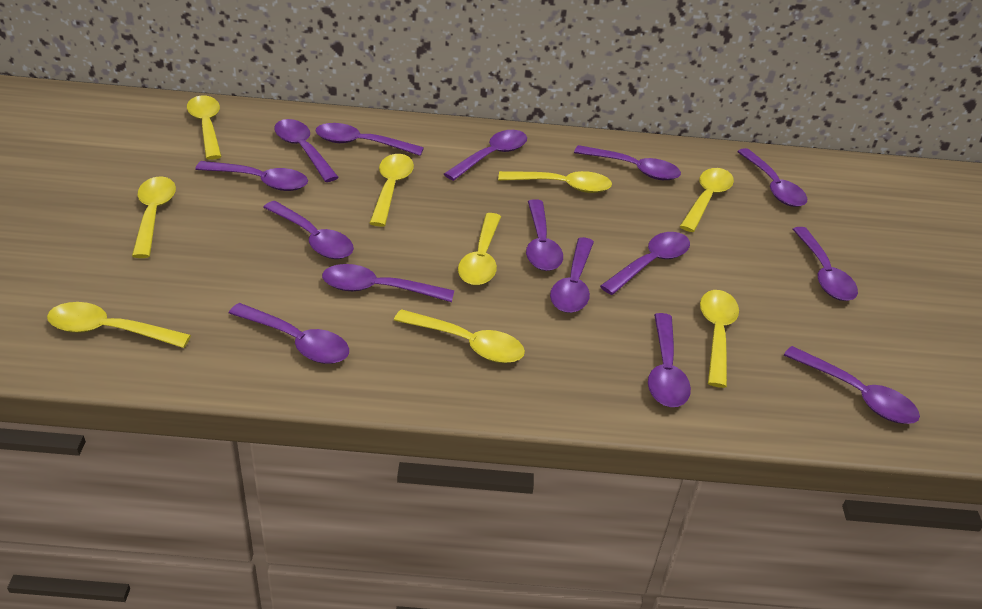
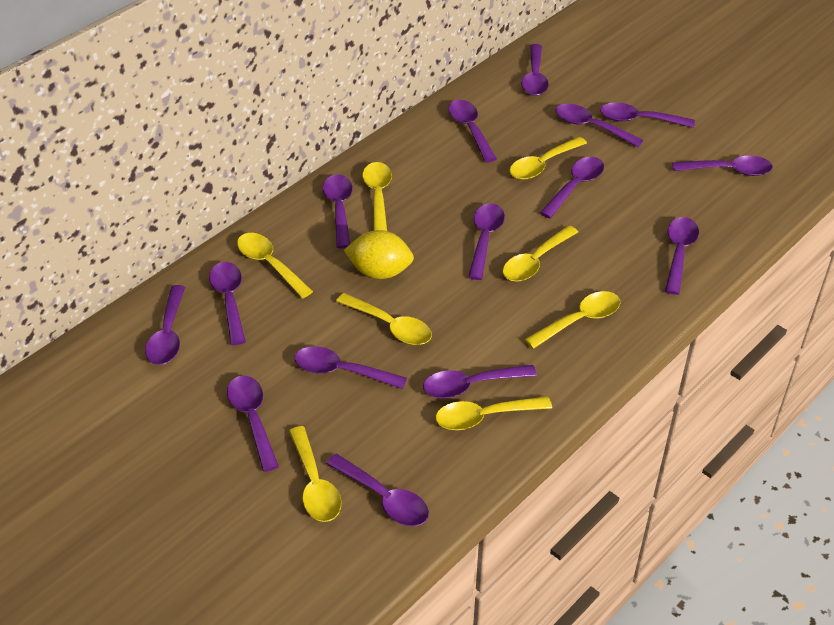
yellow lemon: none = 0 -> [344,230,414,279] = 1
yellow spoon: [47,302,191,348] [132,176,176,258] [187,96,222,160] [370,154,414,227] [394,309,525,363] [458,213,501,285] [498,171,612,193] [680,168,734,232] [700,290,739,388] = 9 -> [237,233,313,298] [289,426,342,522] [336,293,432,345] [362,162,392,231] [436,396,552,430] [503,225,578,282] [509,137,587,180] [524,291,620,349] = 8

